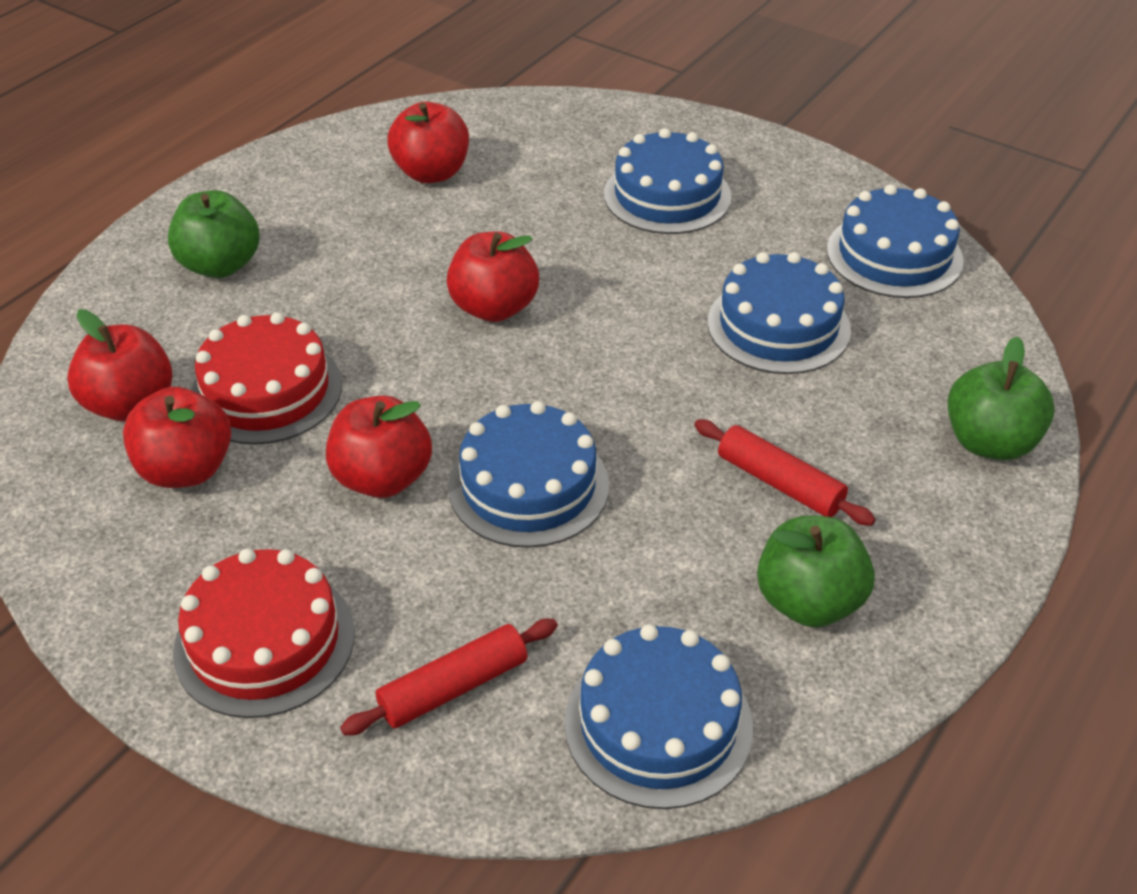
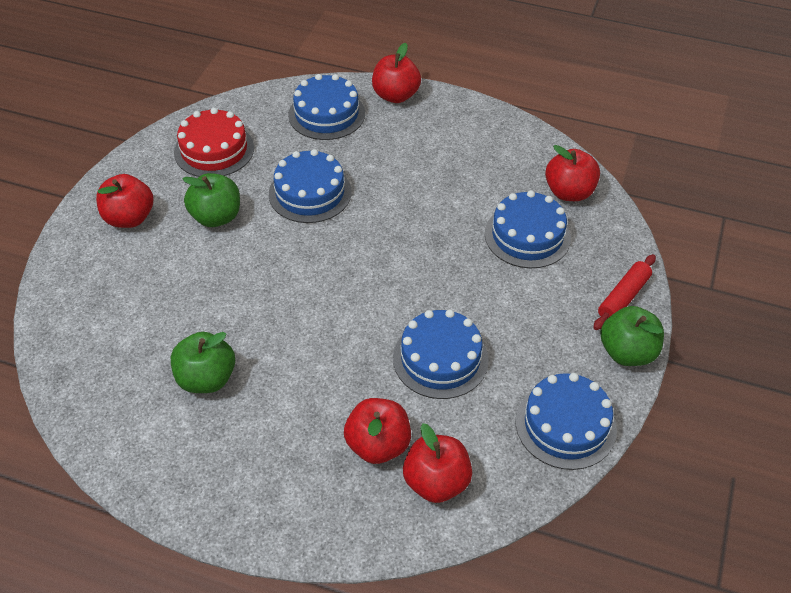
red cake: [173,548,355,718] [191,312,342,445] = 2 -> [174,108,254,177] = 1
red rolling pin: [340,619,558,735] [694,420,876,526] = 2 -> [594,254,656,330] = 1

